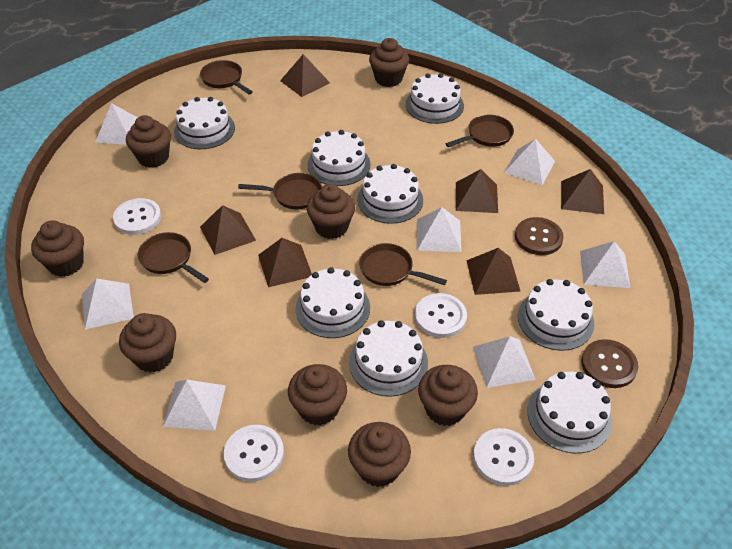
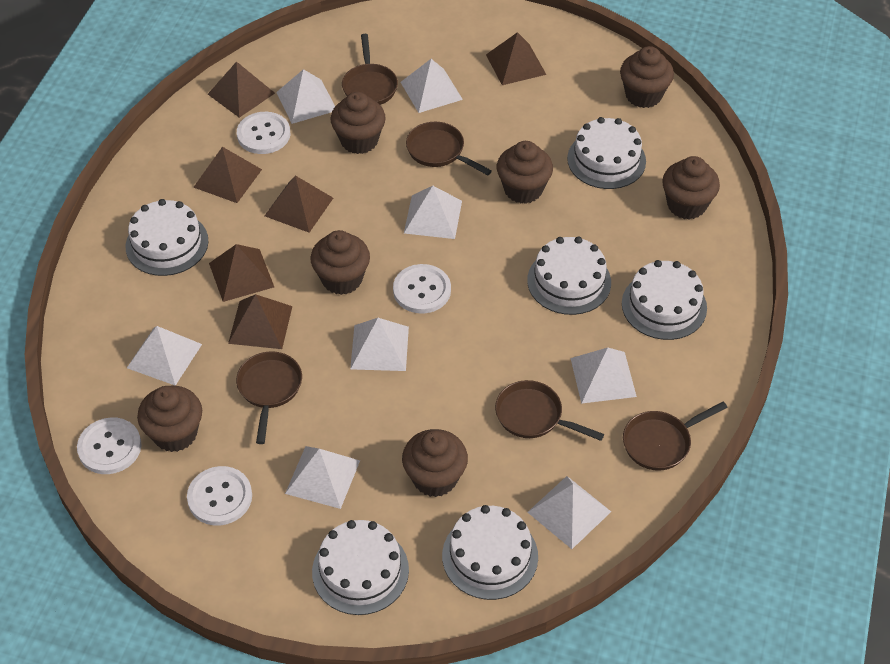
brown button: [515,217,564,255] [581,339,638,388] = 2 -> none = 0
brown cupcake: [31,220,84,277] [119,313,176,373] [126,115,171,168] [288,364,347,425] [307,184,355,239] [348,422,411,487] [369,38,409,87] [418,365,478,426] = 8 -> [137,386,202,452] [310,230,370,295] [330,92,386,154] [402,429,468,497] [497,141,553,204] [620,46,674,108] [662,156,720,219] = 7
white cake: [174,97,235,149] [296,267,370,338] [307,130,371,186] [349,320,428,397] [357,164,423,224] [406,73,464,124] [518,279,594,351] [527,372,612,453] = 8 -> [126,199,208,276] [312,520,409,615] [442,505,538,600] [527,236,611,315] [567,117,646,189] [622,260,707,340] = 6
white pyramid: [82,278,134,330] [95,103,138,145] [163,380,226,431] [417,207,461,252] [473,336,536,388] [504,139,555,185] [580,241,630,288] = 7 -> [127,326,202,386] [276,69,335,124] [285,446,360,509] [350,318,409,371] [401,59,463,113] [404,186,462,239] [527,476,611,549] [571,348,637,404] = 8

